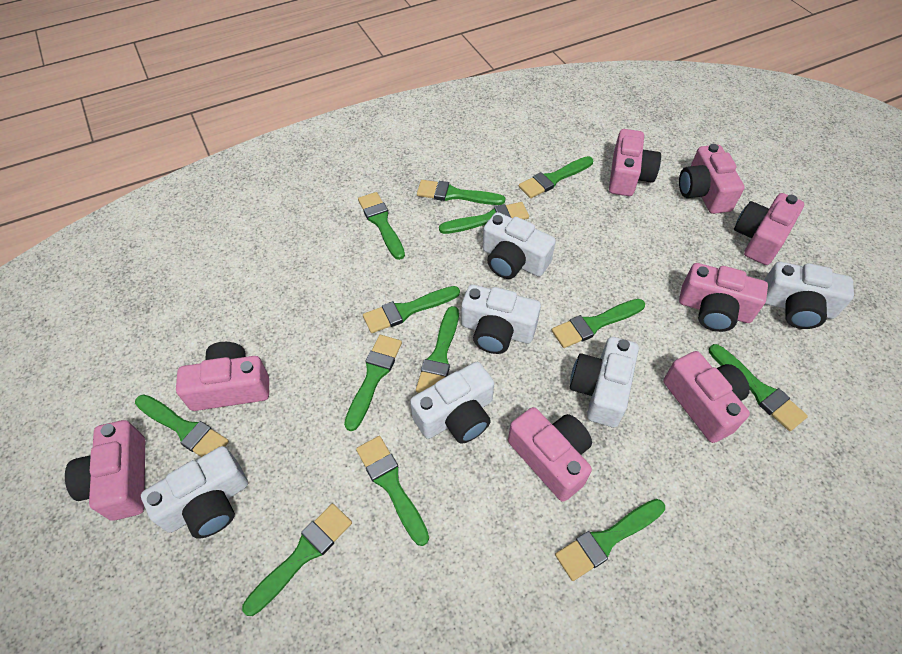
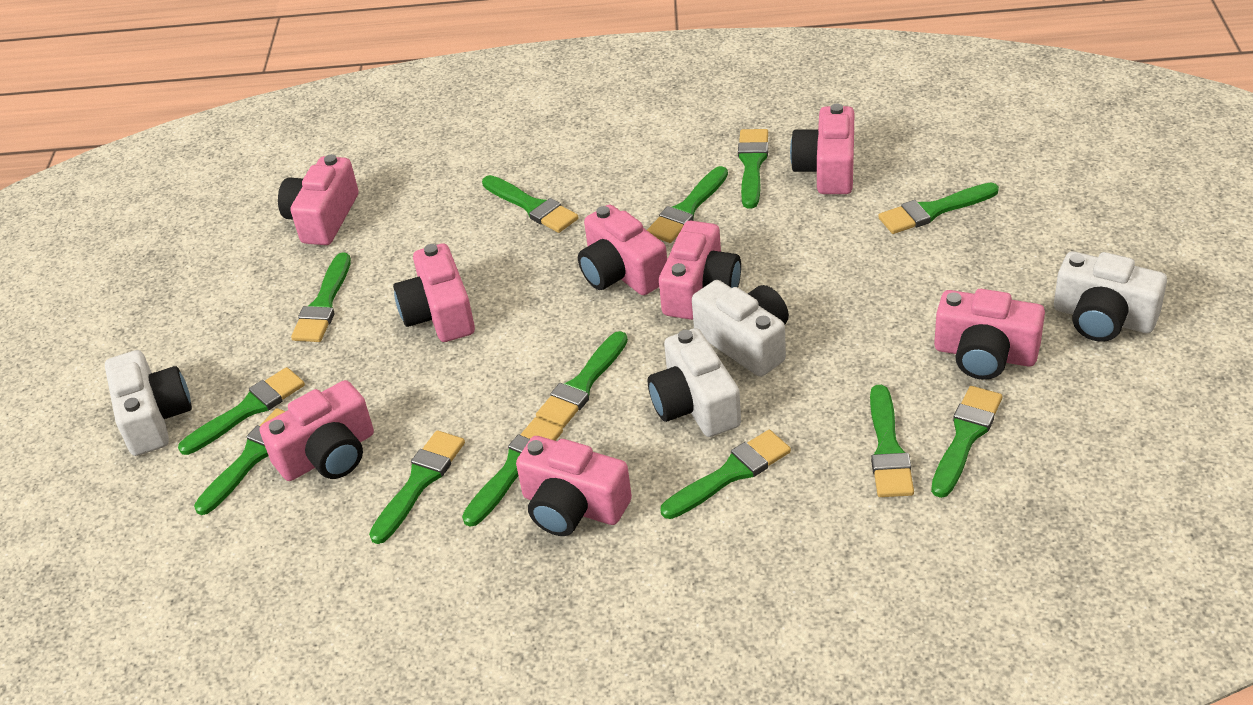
white camera: [141,446,248,538] [410,362,494,444] [461,284,541,354] [483,212,556,279] [570,337,639,427] [764,262,854,329] = 6 -> [105,350,192,456] [648,328,741,437] [692,280,789,377] [1054,251,1167,342] = 4

